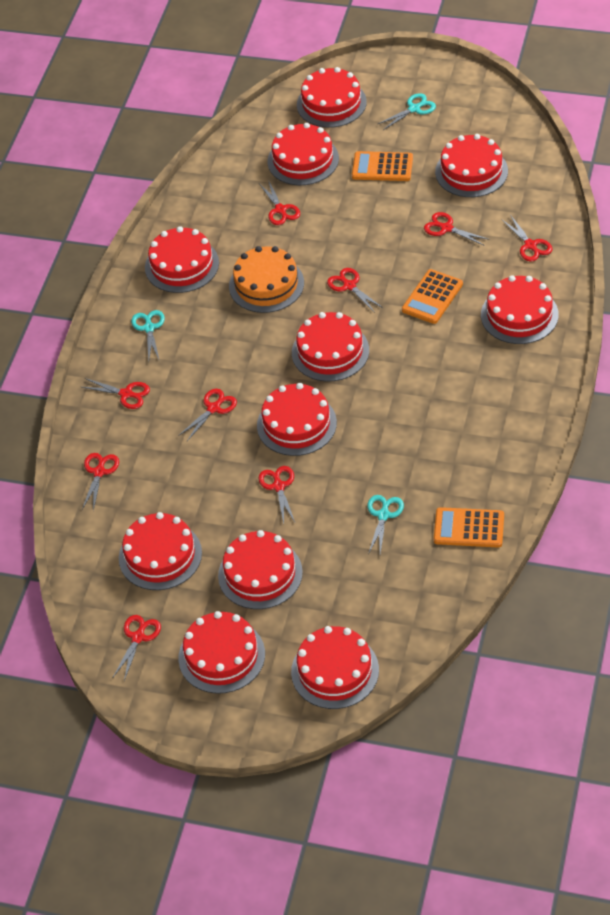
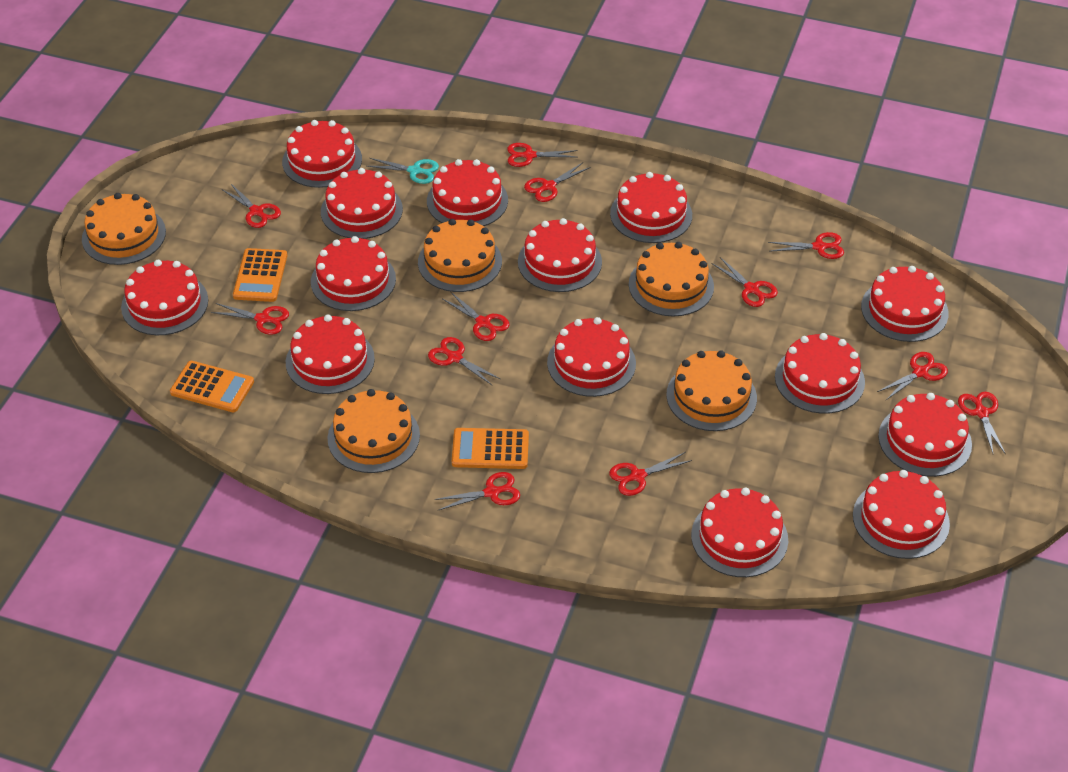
orange cake: [229,246,304,313] = 1 -> [82,193,166,265] [327,389,420,473] [418,219,502,292] [629,242,714,317] [666,351,757,431] = 5
red cake: [119,512,202,590] [145,226,219,293] [178,611,265,694] [218,530,303,609] [257,383,337,456] [267,123,339,185] [291,626,379,709] [292,312,369,382] [297,67,367,128] [435,134,508,197] [481,275,559,344] = 11 -> [121,260,208,335] [282,120,362,188] [286,315,375,394] [311,236,396,311] [321,168,403,239] [427,159,508,226] [518,218,602,292] [547,317,636,397] [610,172,692,243] [691,488,788,577] [775,333,865,414] [853,470,950,559] [861,266,949,342] [878,393,972,477] = 14
red scissors: [82,378,150,409] [82,453,119,511] [113,615,161,681] [178,389,237,441] [258,466,295,524] [259,180,300,225] [327,268,383,313] [424,212,489,245] [501,216,552,262] = 9 -> [211,303,289,335] [222,183,281,228] [428,337,500,386] [434,472,520,510] [443,292,509,341] [507,143,578,167] [524,162,590,202] [609,452,692,496] [711,257,778,307] [768,232,844,259] [877,352,948,400] [958,392,1006,455] = 12
turquoise scissors: [131,310,165,359] [367,495,404,554] [378,93,436,130] = 3 -> [367,158,439,184] = 1

